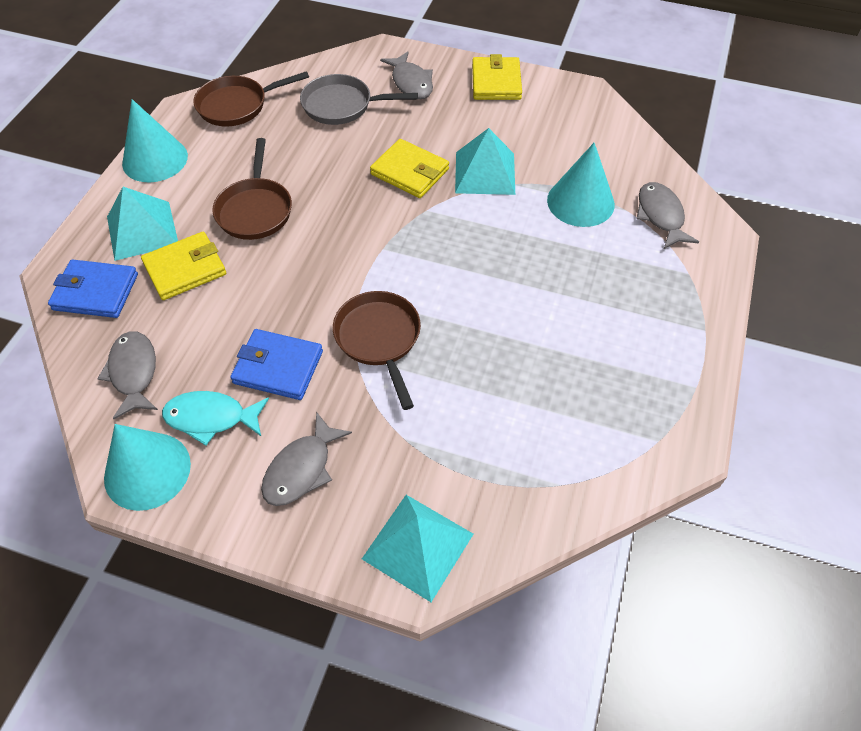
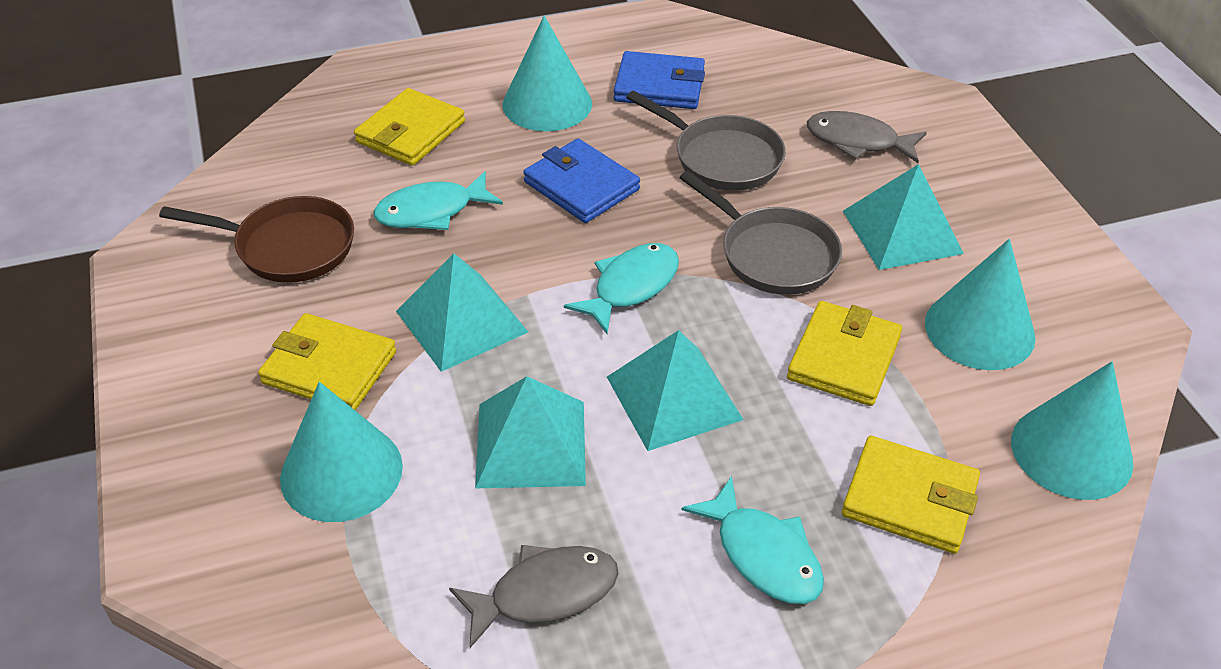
brown pan: [193,71,309,127] [212,138,292,240] [333,291,421,410] = 3 -> [159,196,354,283] = 1
grey fish: [97,331,158,419] [261,412,352,506] [380,51,433,99] [636,182,699,250] = 4 -> [449,545,619,648] [807,111,927,163] = 2
grey pan: [300,74,418,125] = 1 -> [626,91,786,191] [679,171,842,295] = 2
turquoise cone: [104,424,191,511] [122,99,188,182] [547,143,615,227] = 3 -> [280,382,403,522] [503,15,592,131] [925,239,1036,370] [1011,361,1133,500] = 4
turquoise fish: [162,391,269,445] = 1 -> [374,171,503,230] [564,243,679,334] [682,476,824,604] = 3
turquoise pyramid: [107,187,178,261] [362,495,473,602] [455,128,515,195] = 3 -> [396,253,528,372] [475,376,586,488] [607,330,744,451] [843,164,964,270] = 4
yellow wallet: [141,232,226,300] [370,139,449,198] [472,54,522,100] = 3 -> [258,313,396,410] [354,88,465,166] [787,301,902,406] [842,436,980,554] = 4

